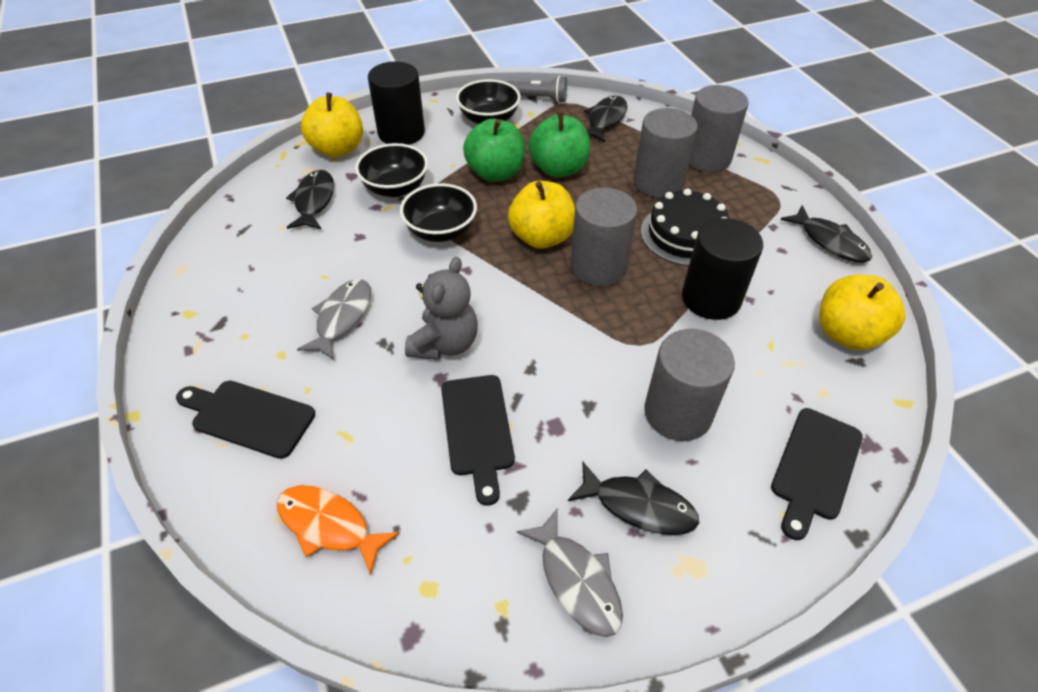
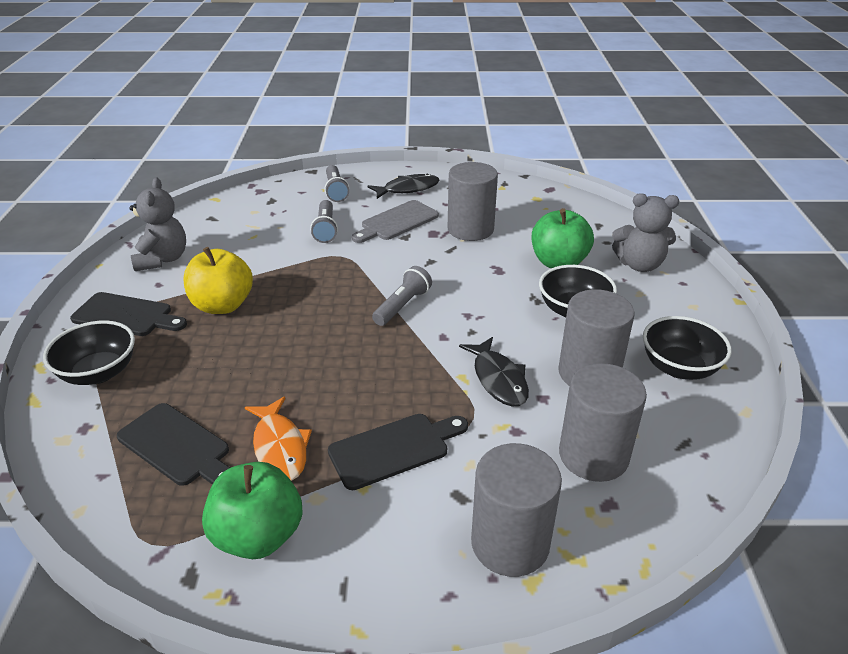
black cake: [641,189,729,266] = 1 -> none = 0
black cylinder: [368,61,425,145] [682,218,763,320] = 2 -> none = 0
black fish: [286,170,334,229] [568,462,699,535] [584,96,627,142] [780,205,872,263] = 4 -> [368,174,439,199] [459,337,529,406] = 2
grey cutting board: none = 0 -> [352,200,439,243] = 1
grey fish: [297,279,371,360] [517,508,623,637] = 2 -> none = 0
grey flashlight: [507,76,567,103] = 1 -> [310,200,338,243] [325,165,350,202] [372,266,432,326] = 3
grey teddy bear: [405,257,478,360] = 1 -> [129,178,186,271] [612,193,679,272] = 2
yellow apple: [301,92,363,157] [508,181,575,249] [820,275,905,350] = 3 -> [183,247,253,314] = 1

